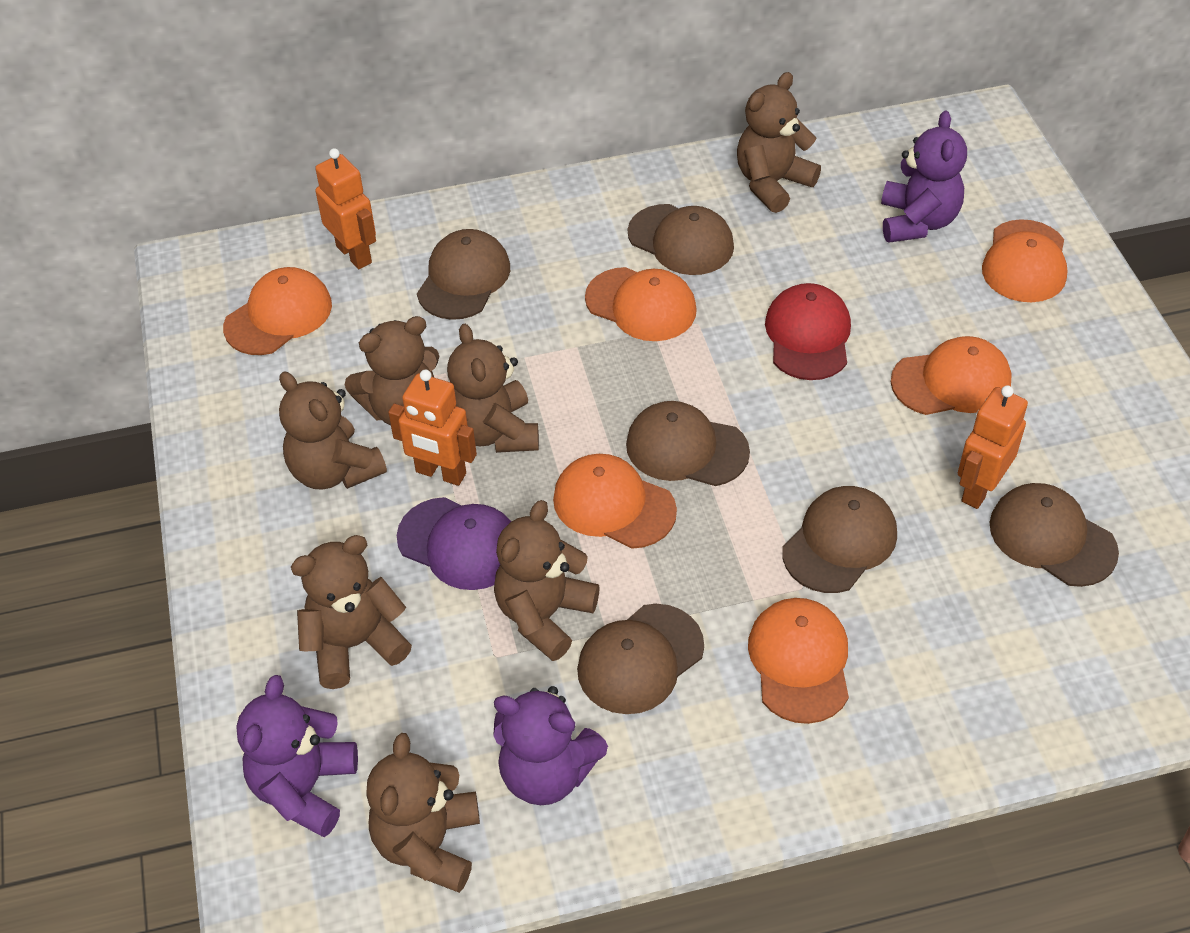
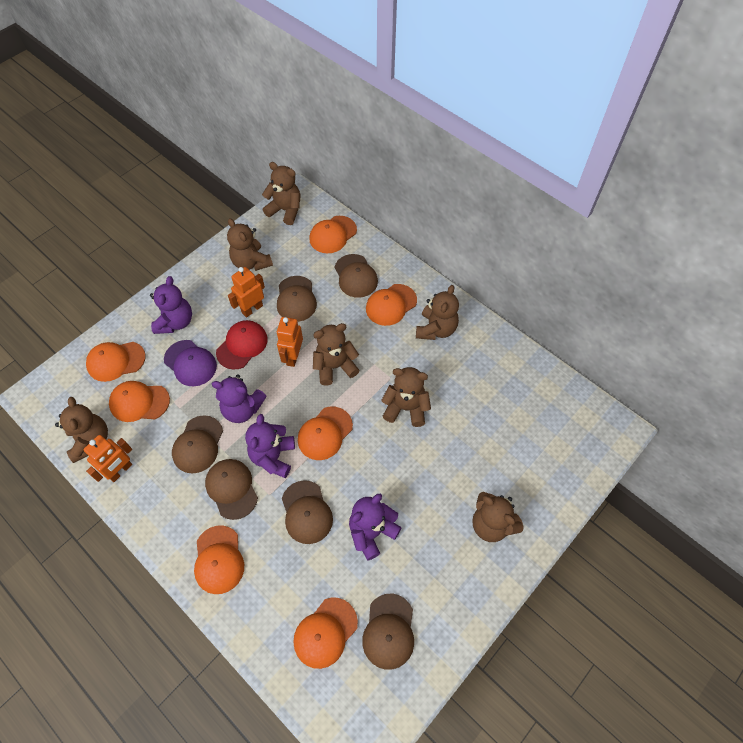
orange cap: [223,267,332,355] [553,454,677,549] [585,267,697,341] [748,598,849,724] [891,336,1012,415] [982,219,1067,302] = 6 -> [86,342,146,382] [109,381,170,422] [194,525,244,594] [293,598,358,669] [298,407,353,460] [309,216,357,254] [366,284,417,326] = 7
purple teddy bear: [236,675,358,837] [493,686,608,805] [881,111,967,243] = 3 -> [150,276,192,334] [212,374,267,423] [245,414,295,478] [349,494,402,561] = 4

